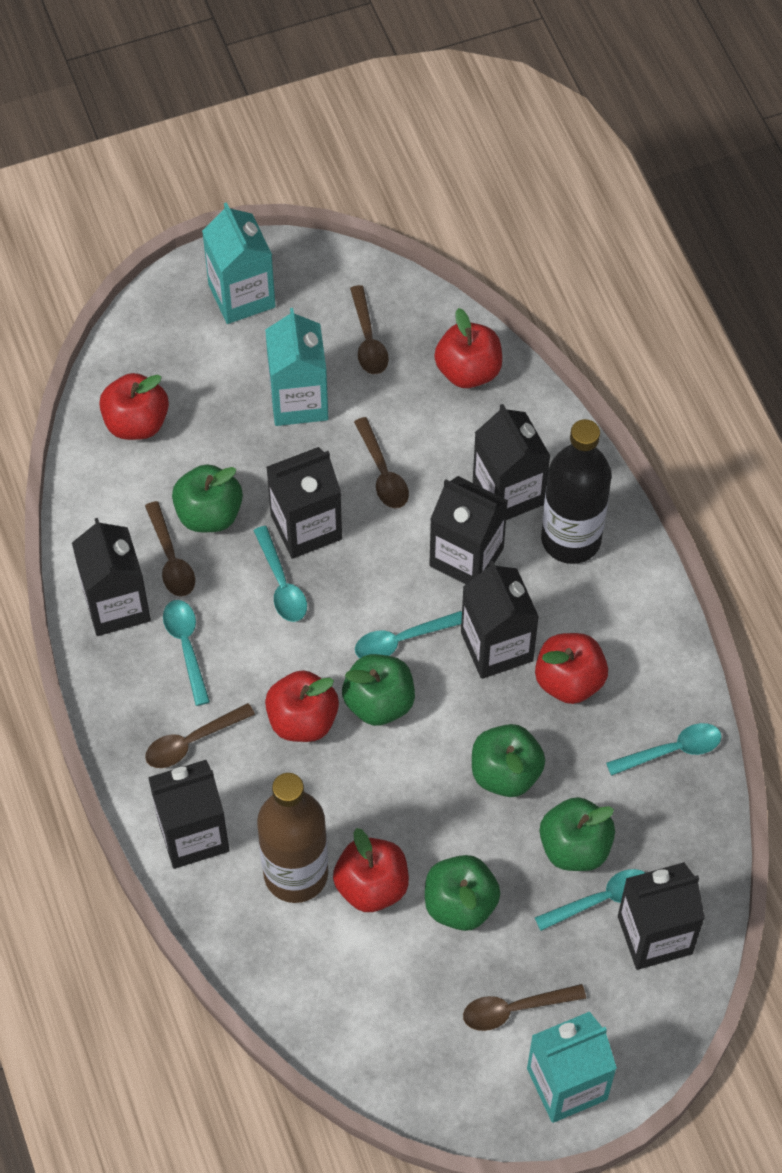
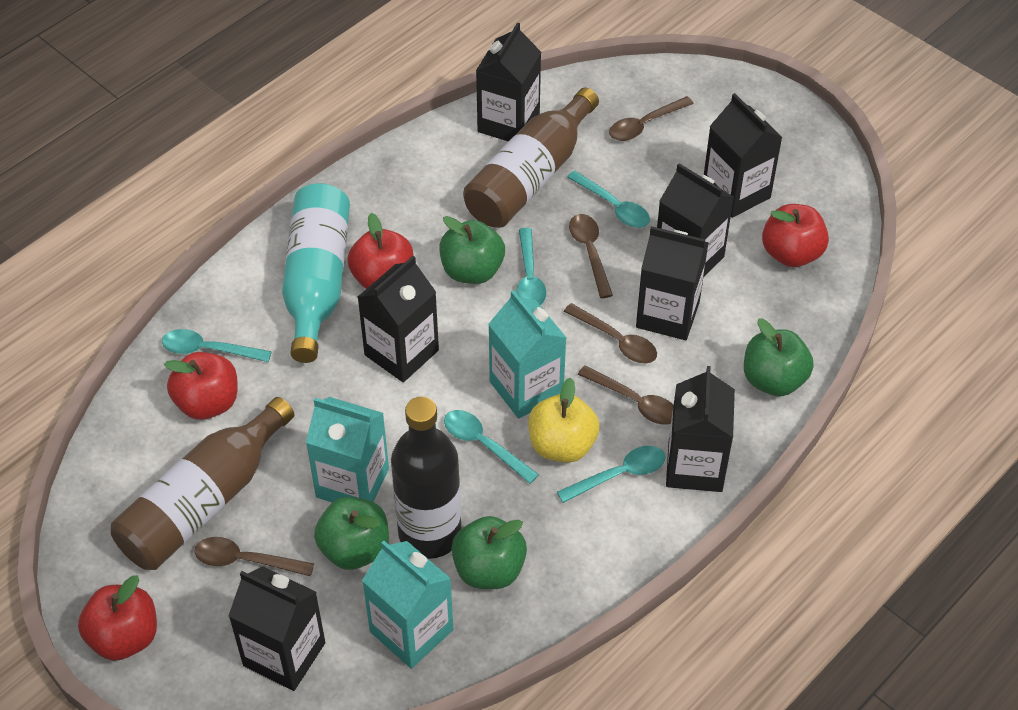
brown bottle: [257,773,328,903] = 1 -> [111,397,295,570] [463,88,599,228] = 2
green apple: [172,464,243,532] [342,654,415,726] [425,855,501,931] [472,724,545,797] [540,797,615,871] = 5 -> [314,497,389,570] [439,216,505,284] [451,516,527,589] [744,319,814,396] = 4
red apple: [99,373,169,440] [265,670,339,742] [333,828,409,912] [434,308,502,388] [535,633,608,704] = 5 -> [78,575,157,661] [164,352,238,420] [347,213,413,289] [762,204,829,267] = 4
turquoise bottle: none = 0 -> [282,183,350,363] = 1
yellow apple: none = 0 -> [528,377,600,463] = 1

